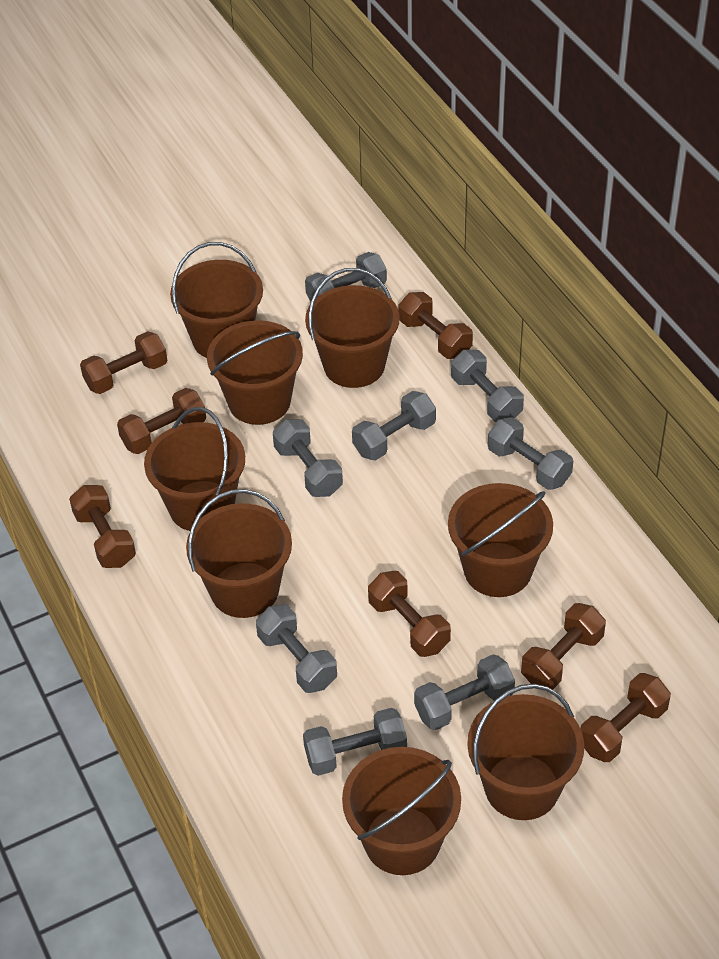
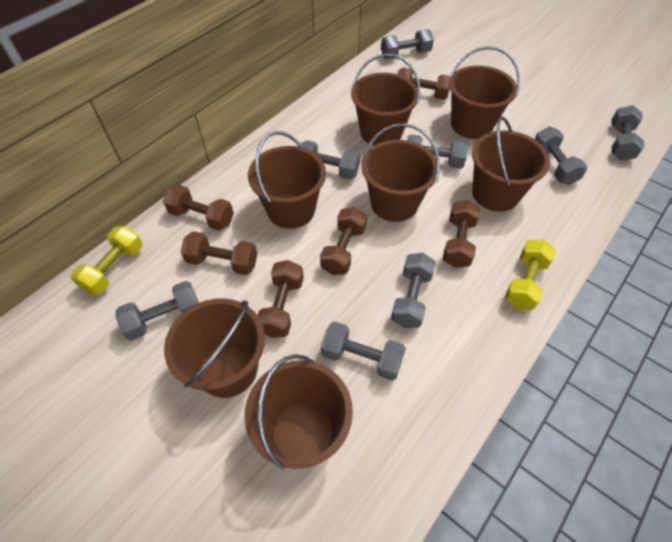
brown bucket: [144,407,245,531] [170,242,263,358] [186,489,292,618] [207,320,303,425] [305,268,400,388] [342,747,461,875] [448,483,553,597] [467,684,584,820] = 8 -> [164,298,265,398] [244,354,353,469] [248,131,326,229] [351,54,420,145] [362,123,440,222] [449,46,520,139] [472,117,550,212] = 7
brown dumbbell: [69,485,136,568] [80,331,167,394] [117,388,206,454] [368,571,451,657] [398,292,473,359] [521,603,606,690] [580,673,671,762] = 7 -> [163,185,234,231] [181,231,257,275] [257,260,304,338] [320,207,367,275] [398,68,451,100] [443,200,481,268] = 6
yellow dumbbell: none = 0 -> [71,226,142,295] [505,240,556,310] = 2

